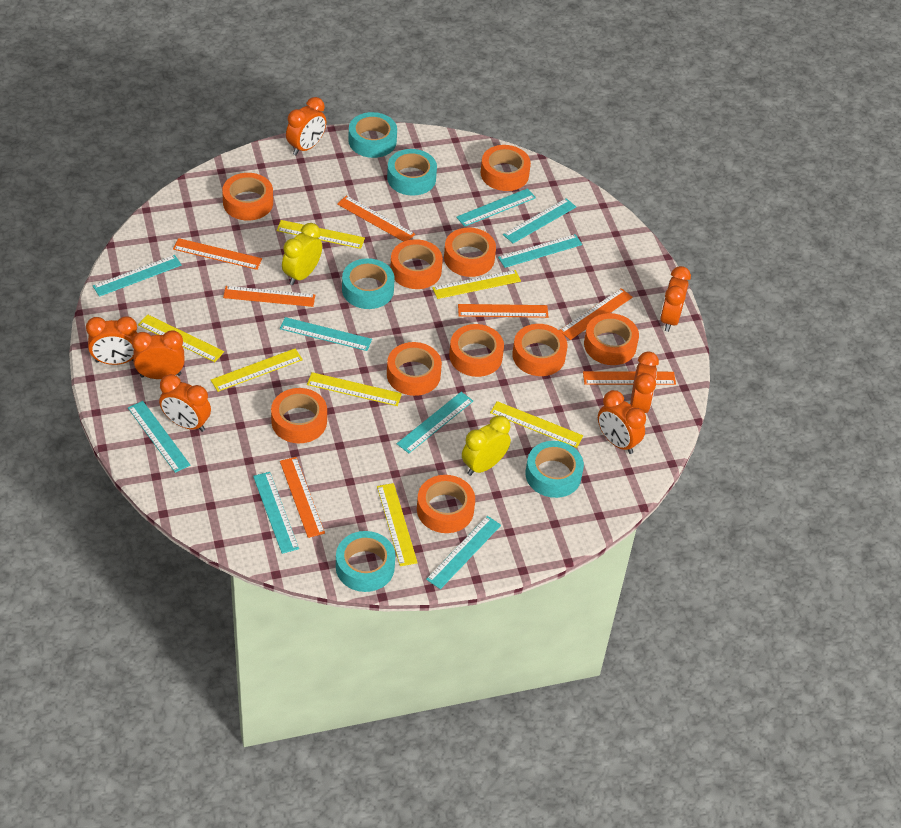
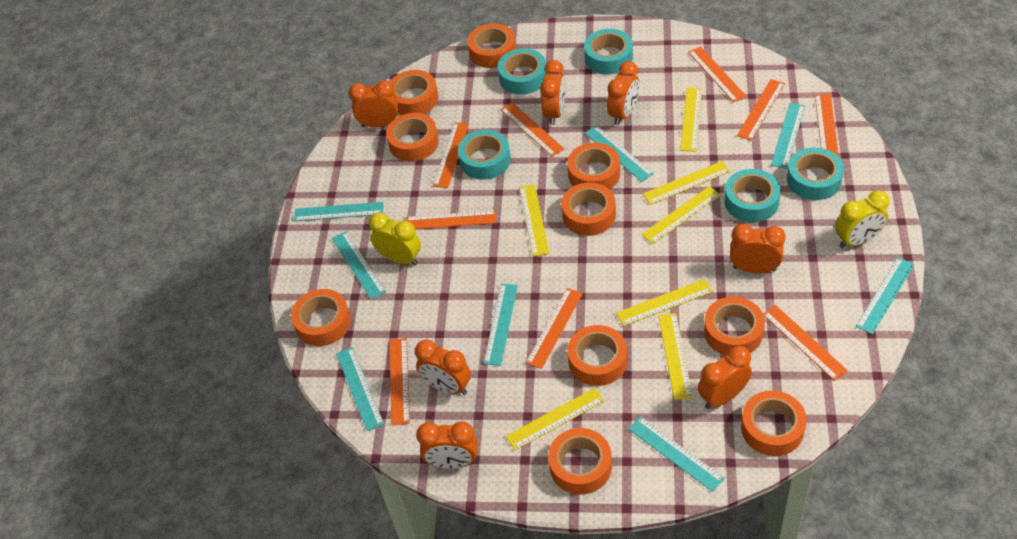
orange ruler: [173,238,262,270] [223,286,315,307] [280,457,325,538] [337,195,415,242] [458,304,548,318] [559,288,633,340] [583,371,676,385] = 7 -> [389,338,410,425] [406,210,496,229] [433,122,469,188] [500,102,564,157] [526,288,583,369] [688,46,747,102] [737,79,785,141] [763,305,848,381] [815,94,839,157] = 9
turquoise ruler: [93,255,182,297] [128,401,190,473] [253,472,299,554] [280,317,372,351] [397,392,473,453] [426,516,501,589] [456,188,536,227] [498,234,582,268] [503,198,576,243] = 9 -> [294,202,384,221] [332,231,386,300] [336,347,384,431] [483,283,518,366] [585,125,654,182] [628,416,725,492] [771,103,805,169] [856,257,914,334] = 8

